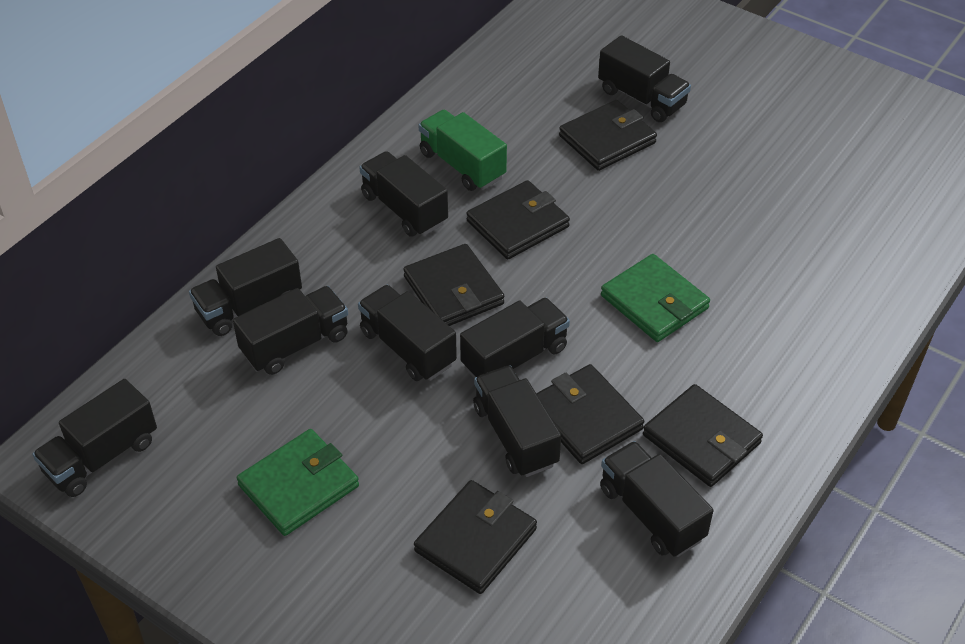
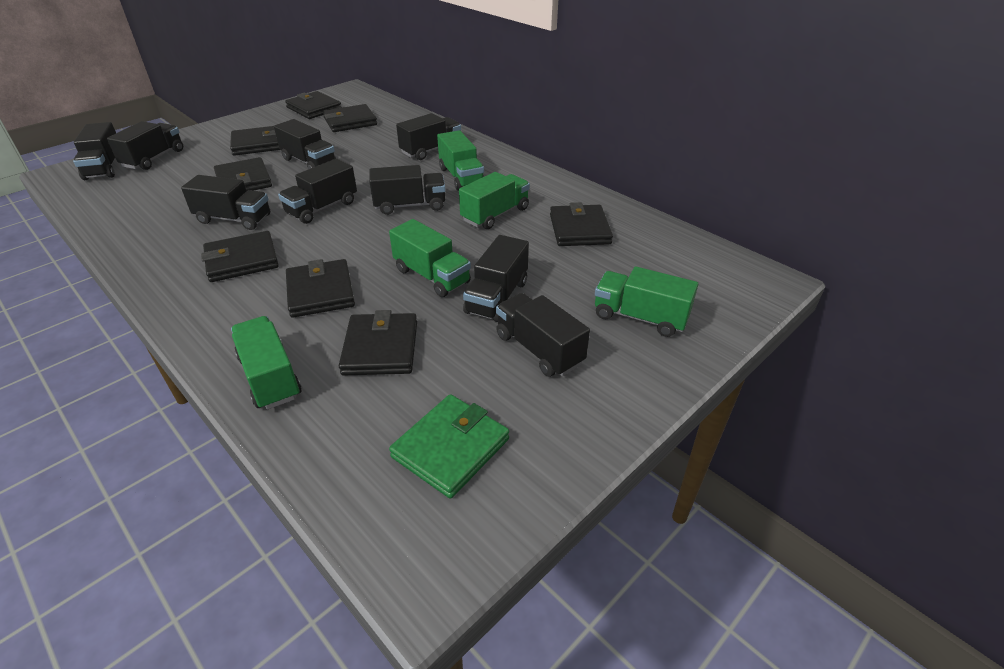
black wallet: [403,244,504,326] [414,480,537,594] [466,180,570,259] [536,364,644,464] [559,100,657,171] [643,384,763,487] = 6 -> [201,231,279,282] [214,157,272,191] [230,126,280,156] [285,91,342,119] [286,259,355,318] [323,104,377,132] [339,310,417,375] [550,202,613,246] = 8
green truck: [418,110,507,191] = 1 -> [231,316,301,410] [389,219,471,297] [437,130,484,191] [459,172,530,229] [595,266,698,337] = 5
green wallet: [237,429,359,536] [601,254,710,342] = 2 -> [389,394,509,498] = 1

